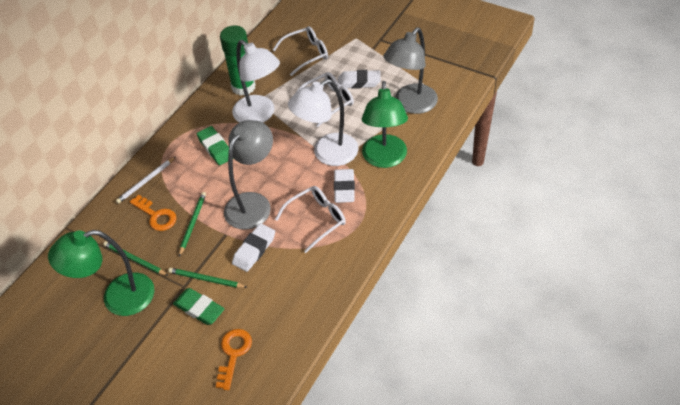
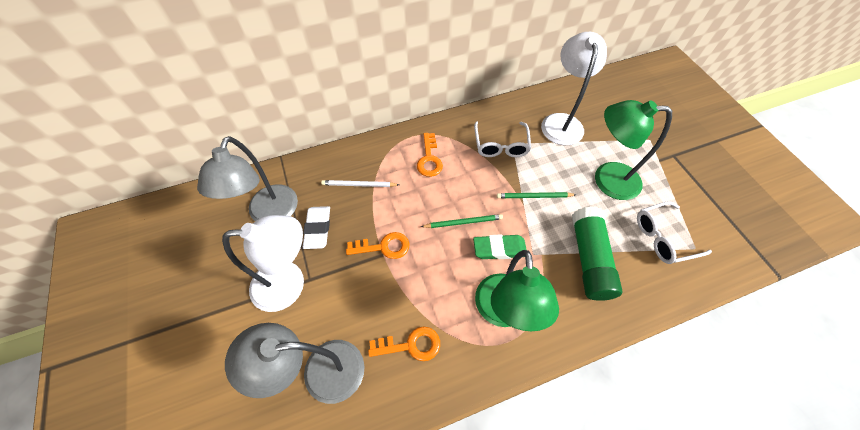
green eraser: [173,288,224,325] [197,126,229,165] = 2 -> [473,234,527,259] = 1
green pencil: [103,241,168,276] [168,268,247,288] [179,192,206,256] = 3 -> [421,214,503,228] [497,192,576,198] = 2
orange key: [130,195,177,231] [216,329,252,390] = 2 -> [346,232,409,259] [368,326,440,361] [417,133,443,177] = 3
white eraser: [232,223,275,272] [334,169,355,203] [338,70,381,89] = 3 -> [303,206,330,249] = 1
white glasses: [273,26,328,76] [275,186,346,253] [297,72,354,127] = 3 -> [474,121,531,157] [637,202,712,264] = 2

